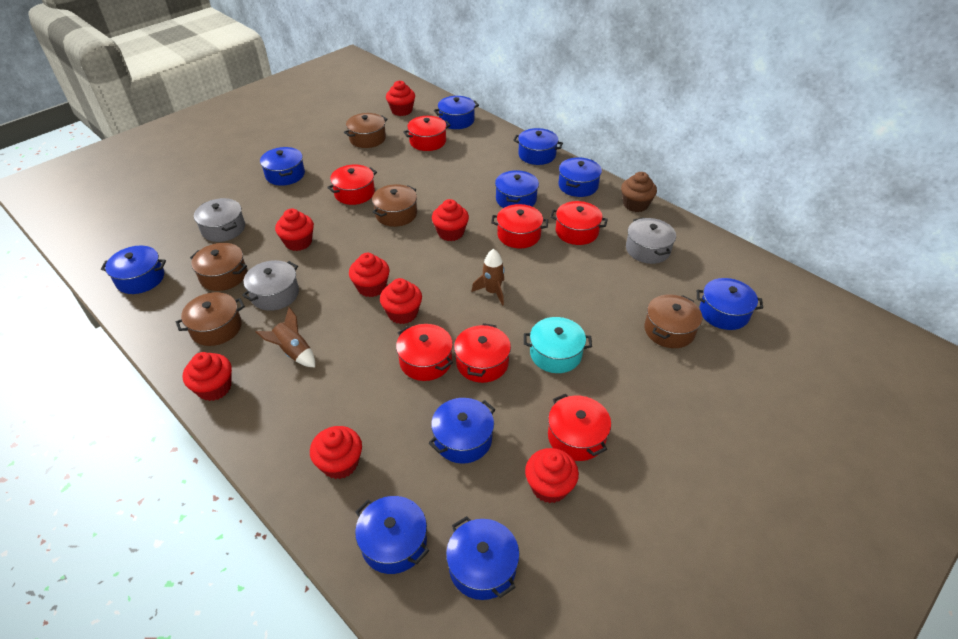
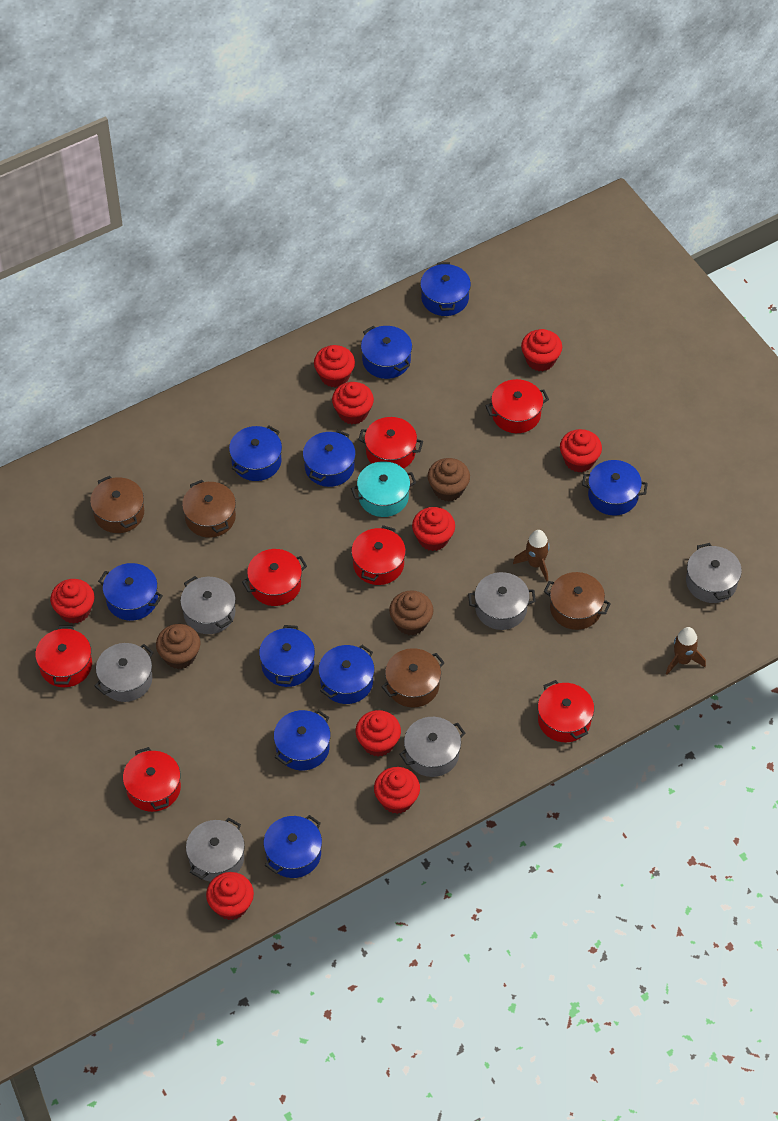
brown cupcake: [621,172,657,212] = 1 -> [156,624,201,669] [389,590,433,636] [428,458,470,501] = 3
brown pot: [176,292,245,346] [190,243,247,291] [344,113,388,148] [372,184,417,227] [644,294,702,348] = 5 -> [90,476,144,533] [182,480,236,538] [382,648,445,708] [544,572,611,630] = 4
grey pot: [194,198,245,242] [242,260,299,311] [626,217,676,264] = 3 -> [95,643,154,702] [180,576,236,634] [186,818,245,882] [399,717,466,777] [468,572,536,630] [686,543,742,603] = 6
red cupcake: [183,352,232,401] [275,209,314,251] [310,426,362,479] [349,253,390,297] [380,278,422,324] [386,80,415,116] [432,199,469,241] [525,448,579,503] = 8 -> [50,579,95,624] [206,872,254,920] [314,345,355,387] [332,382,374,424] [356,710,401,757] [374,767,420,814] [412,507,455,551] [521,329,562,371] [560,429,602,473] = 9

